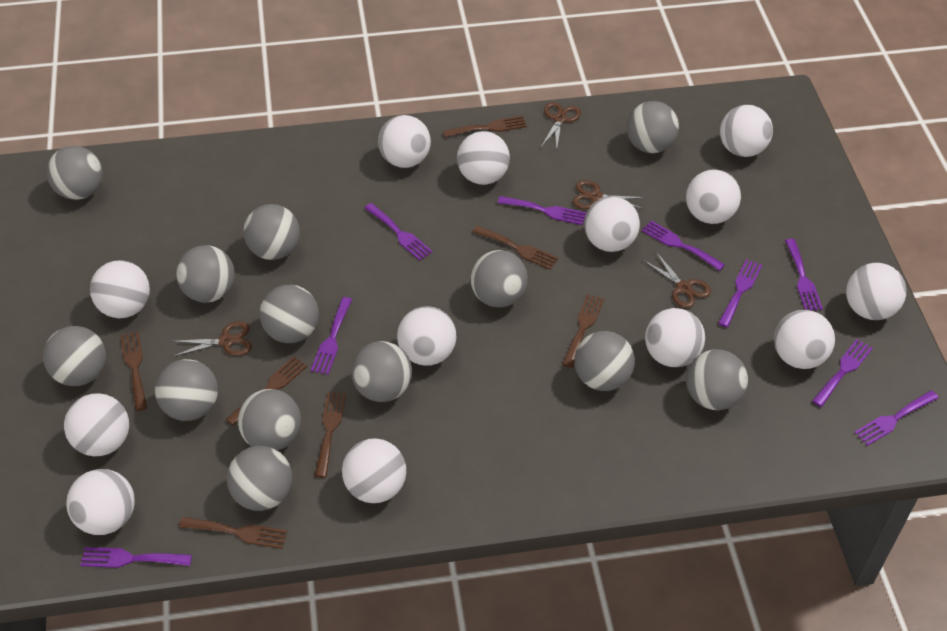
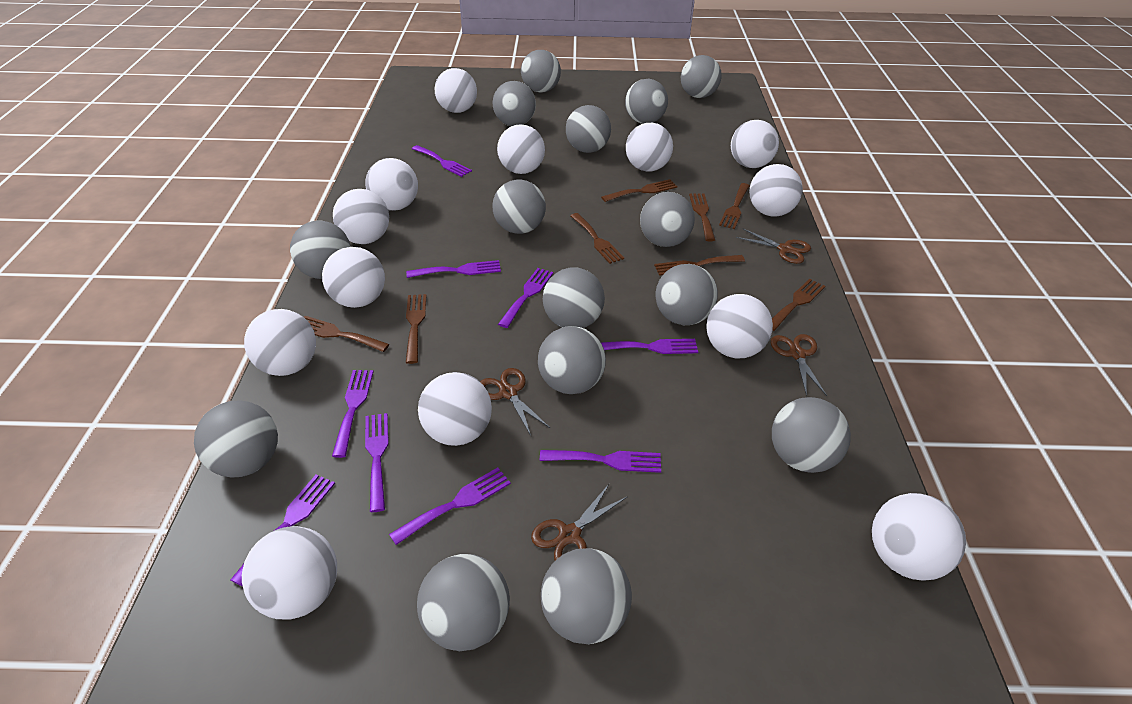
brown fork: [120,332,147,411] [179,517,287,549] [226,357,307,426] [315,392,346,478] [443,116,527,137] [473,226,558,270] [562,294,604,368] = 7 -> [304,316,389,352] [406,294,427,364] [570,213,624,264] [601,179,678,202] [654,255,745,276] [689,194,715,241] [719,183,750,229] [772,279,825,331] = 8
grey ball: [43,326,106,386] [47,146,103,200] [155,359,218,421] [176,245,235,303] [227,446,292,511] [238,389,301,450] [243,204,300,260] [260,285,319,343] [351,341,412,402] [470,250,528,308] [574,331,635,391] [627,101,679,153] [686,349,748,410] = 13 -> [194,401,278,478] [290,220,351,279] [417,554,510,651] [492,180,546,234] [493,81,536,126] [521,50,561,92] [538,326,606,394] [541,548,632,644] [543,268,605,328] [566,105,611,153] [625,79,668,124] [640,192,695,247] [656,264,718,325] [681,55,722,98] [772,397,851,473] = 15

